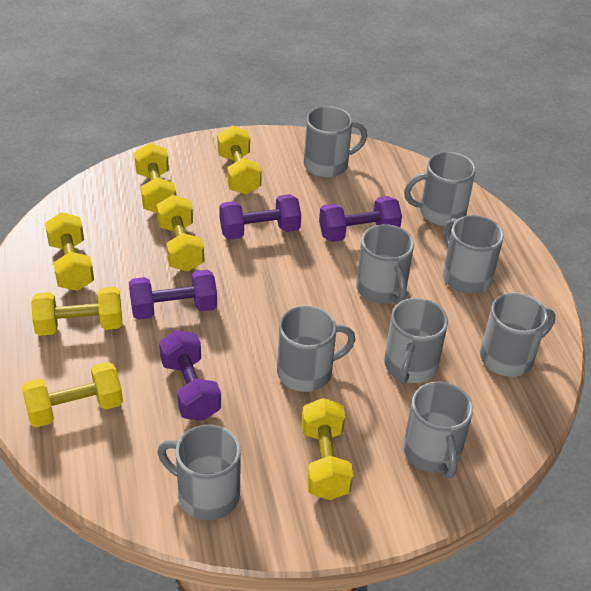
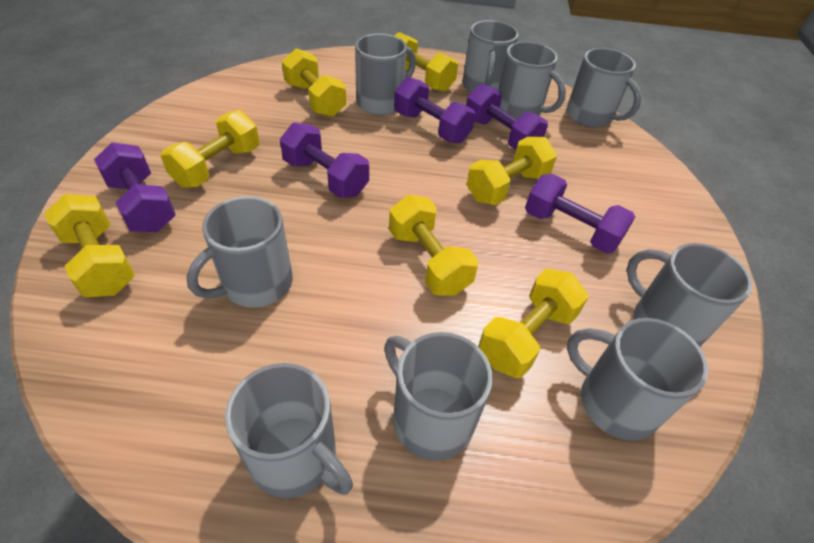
purple dumbbell: [129,270,217,320] [159,330,221,421] [219,194,301,240] [319,196,402,242] = 4 -> [94,142,176,232] [280,122,369,198] [394,77,476,143] [466,83,548,150] [525,174,635,254] = 5

